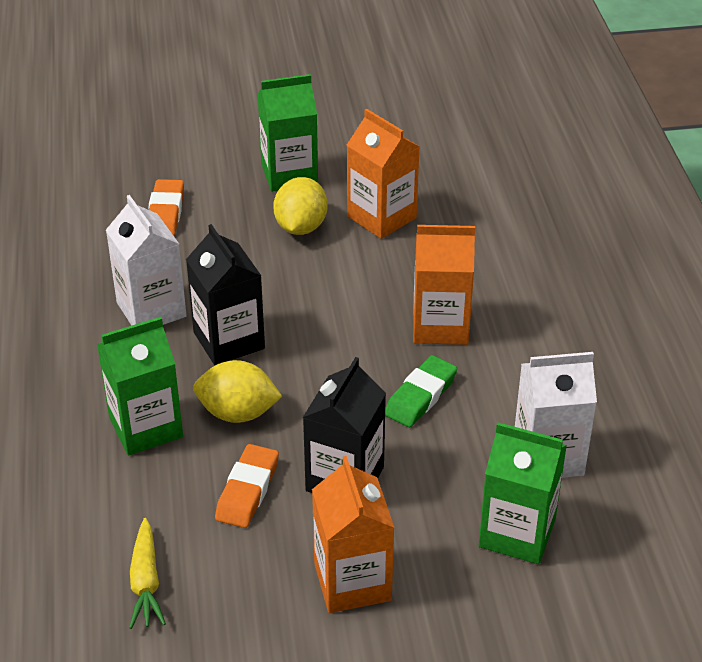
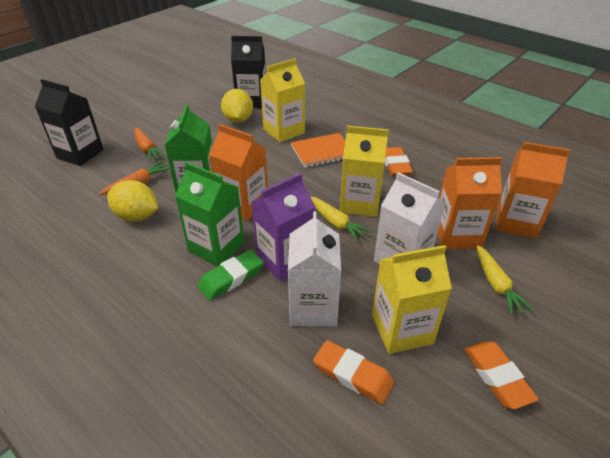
green carton: [97,317,183,455] [258,74,318,192] [479,422,567,564] = 3 -> [165,104,212,192] [175,162,244,266] = 2
orange carrot: none = 0 -> [99,161,170,195] [134,127,166,162] = 2
orange eraser: [149,179,184,236] [215,444,279,528] = 2 -> [313,340,394,404] [385,147,413,176] [464,341,539,409] = 3
orange notebook: none = 0 -> [291,133,345,168] = 1
purple carton: none = 0 -> [252,173,315,282] = 1
yellow carrot: [129,518,166,629] = 1 -> [311,197,372,242] [477,245,534,316] = 2
yellow carton: none = 0 -> [260,58,305,142] [340,126,389,217] [372,245,452,354] = 3

